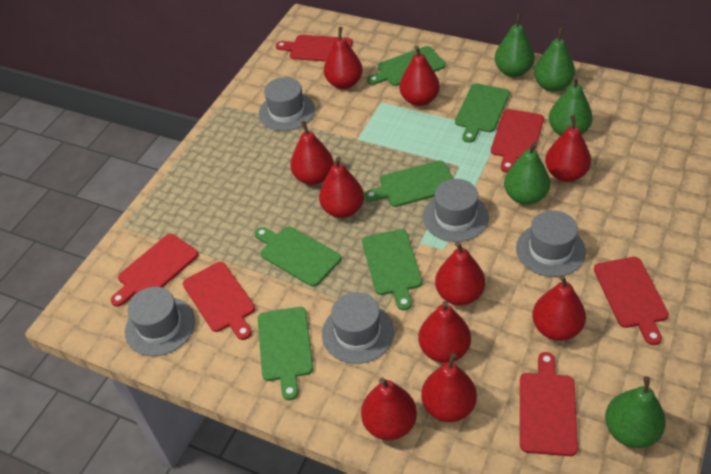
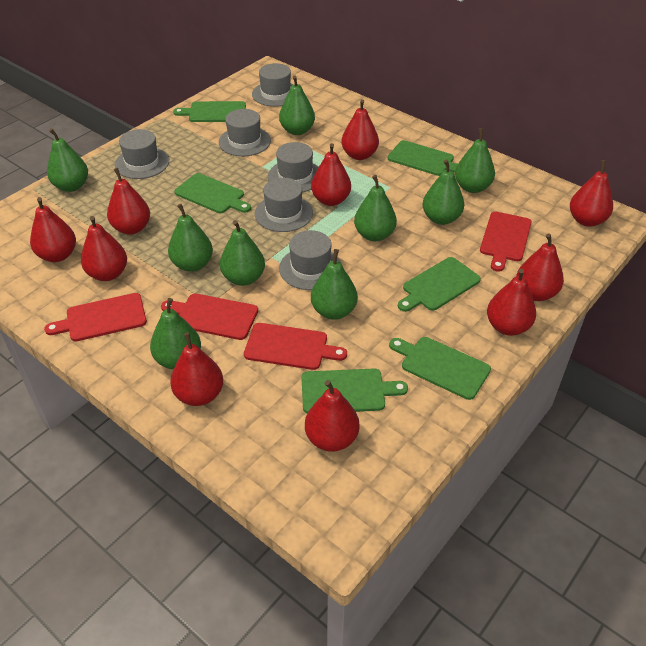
green pear: [495,14,535,77] [504,142,550,205] [534,27,575,92] [549,76,593,136] [605,376,666,448] = 5 -> [47,128,88,192] [150,298,201,369] [168,204,213,272] [220,220,265,286] [279,76,315,135] [311,249,358,320] [354,175,397,241] [423,160,464,225] [455,128,495,193] = 9
grey hat: [125,287,195,356] [259,77,315,131] [322,292,394,364] [423,179,489,242] [516,210,586,277] = 5 -> [115,129,169,179] [219,109,271,156] [252,63,294,107] [255,178,313,232] [268,142,318,192] [279,230,342,290] = 6
red cutting board: [111,234,199,307] [183,262,255,340] [276,35,353,62] [491,109,544,172] [520,352,578,456] [594,257,669,345] = 6 -> [44,293,147,342] [161,293,258,340] [244,323,347,370] [480,212,532,272] = 4

